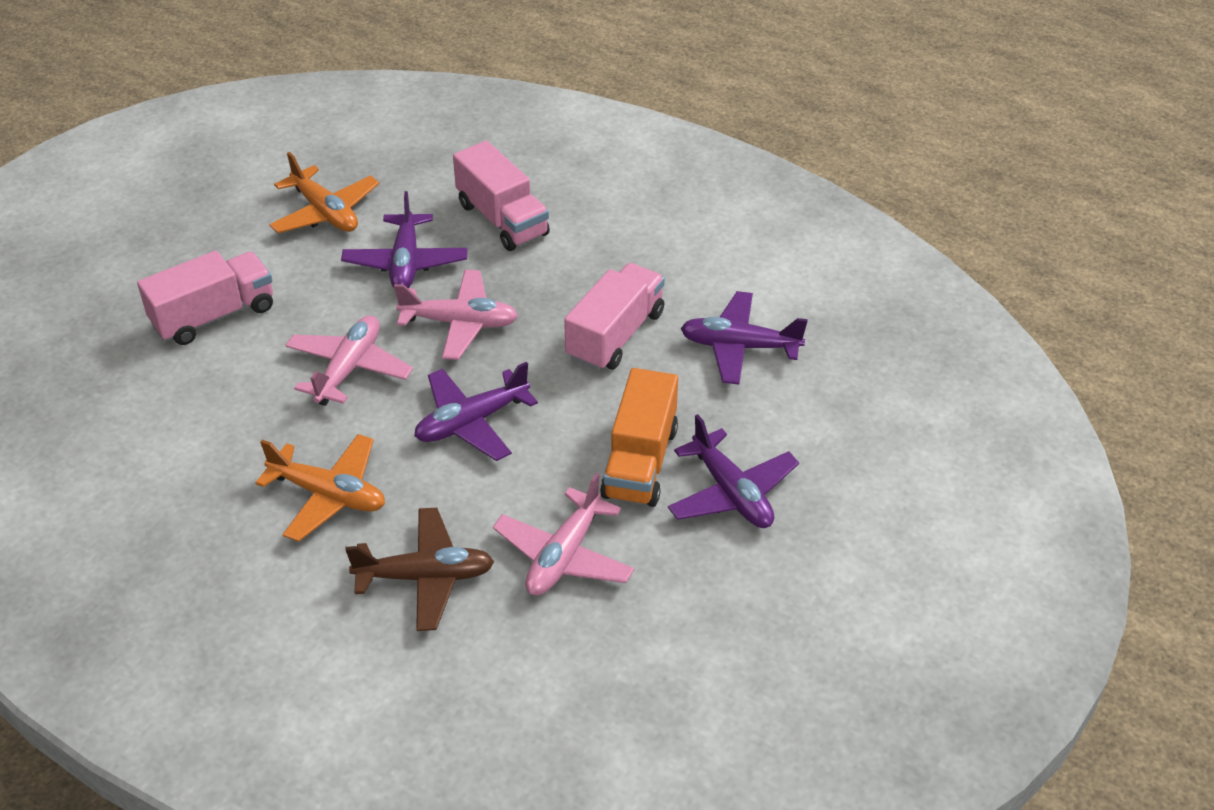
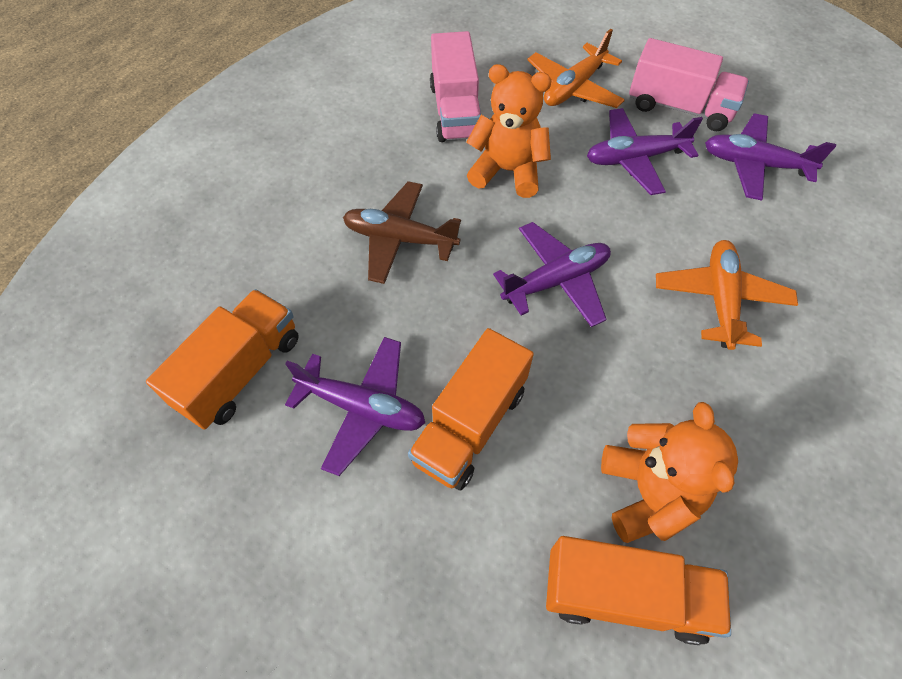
orange teddy bear: none = 0 -> [466,64,552,198] [601,402,738,543] = 2
orange truck: [600,368,678,507] = 1 -> [146,289,299,430] [408,328,534,491] [546,536,731,645] = 3
pink plane: [285,315,413,406] [394,269,518,360] [493,473,635,596] = 3 -> none = 0
pink truck: [137,251,273,345] [453,141,550,251] [564,263,665,371] = 3 -> [430,31,481,142] [629,38,749,131] = 2

